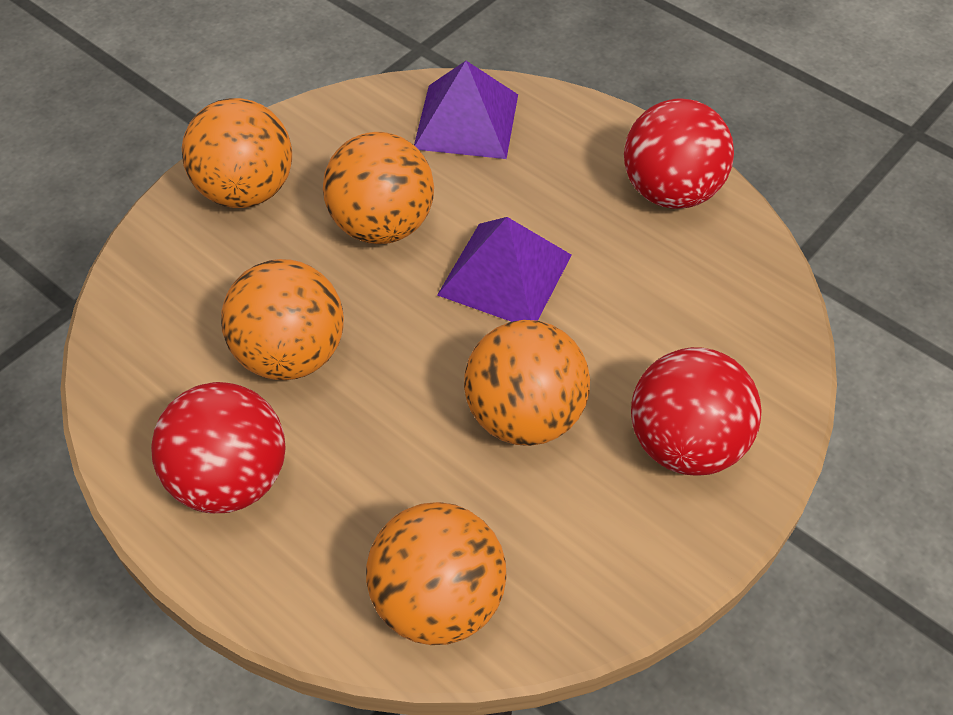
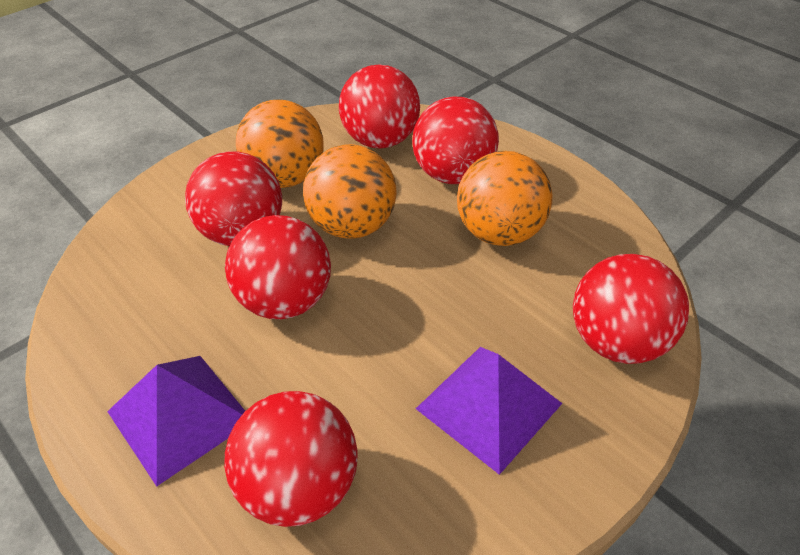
orange ball: [182,98,292,208] [221,259,344,380] [323,132,434,244] [366,502,507,645] [464,320,590,446] = 5 -> [236,100,324,188] [303,144,397,239] [457,151,552,246] = 3
red ball: [151,382,286,513] [624,98,734,209] [631,347,762,476] = 3 -> [185,151,282,246] [224,391,358,527] [225,215,331,319] [339,64,420,148] [412,96,499,184] [573,254,689,364] = 6

